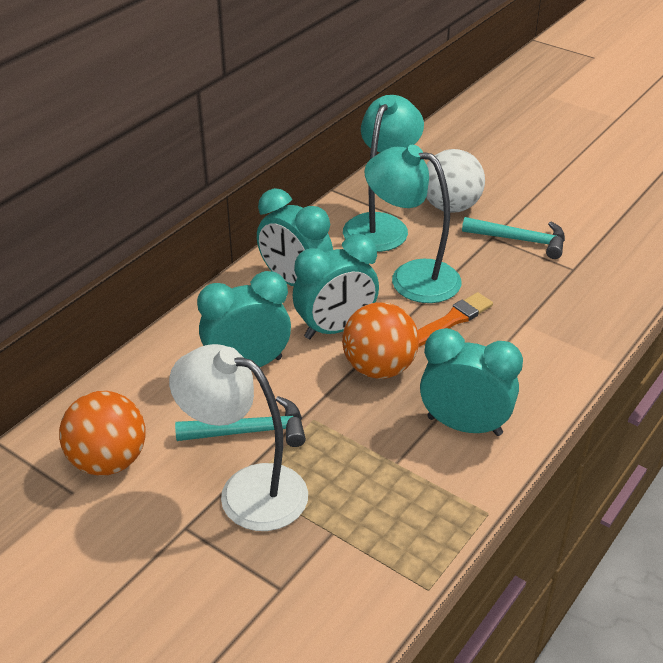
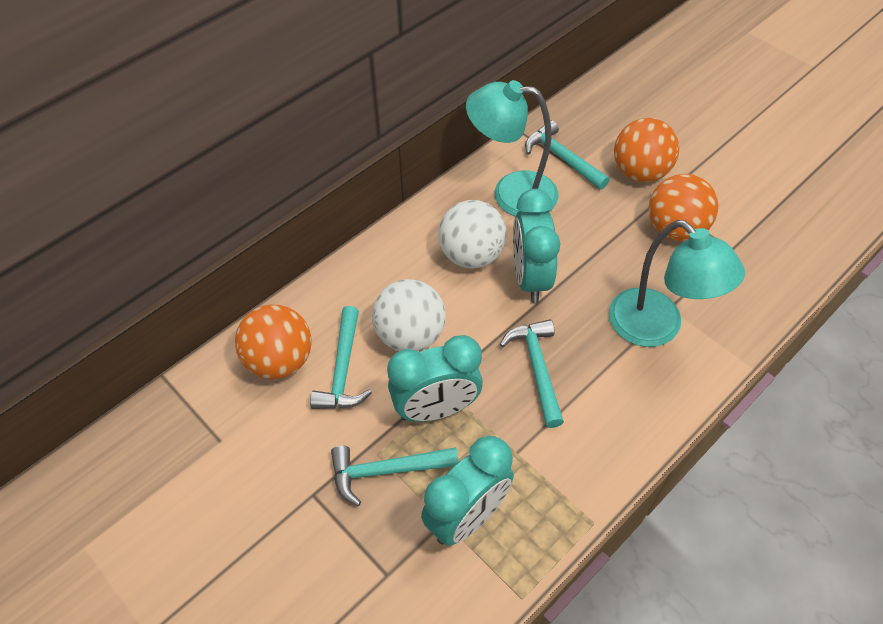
orange ball: [59,391,146,476] [342,302,419,379] = 2 -> [235,304,312,379] [614,118,679,182] [649,174,719,241] = 3
orange brush: [418,292,493,347] = 1 -> none = 0
turquoise clock: [197,271,291,367] [257,188,333,286] [293,234,379,339] [420,328,523,436] = 4 -> [387,335,483,422] [421,436,514,546] [513,189,560,303] = 3
turquoise hammer: [175,396,306,447] [462,217,565,259] = 2 -> [310,306,372,409] [331,446,459,506] [500,319,564,428] [525,120,610,190] = 4
white ball: [426,149,485,213] = 1 -> [372,279,446,351] [438,200,507,269] = 2
white lamp: [169,344,308,531] = 1 -> none = 0

